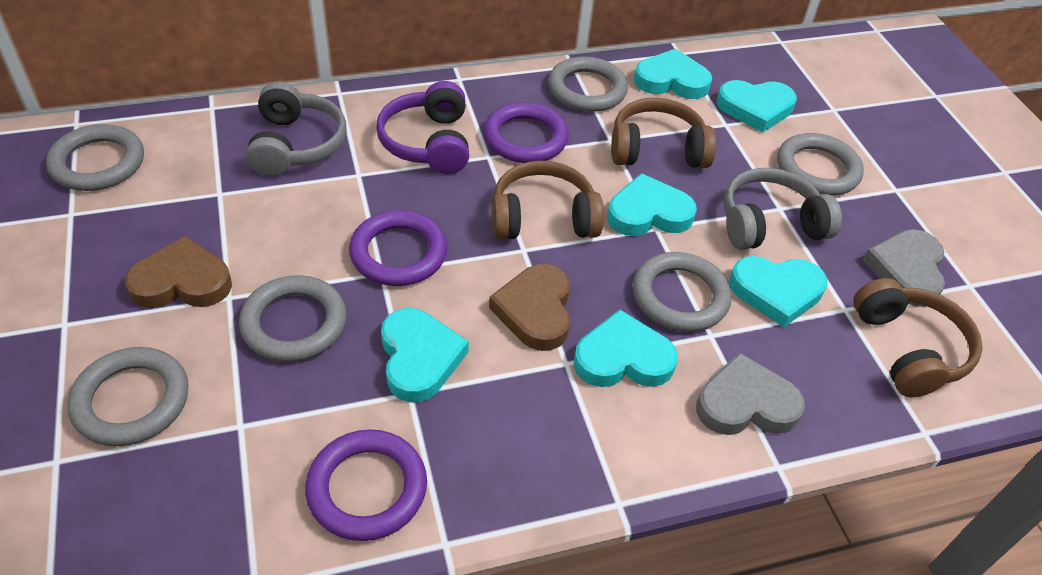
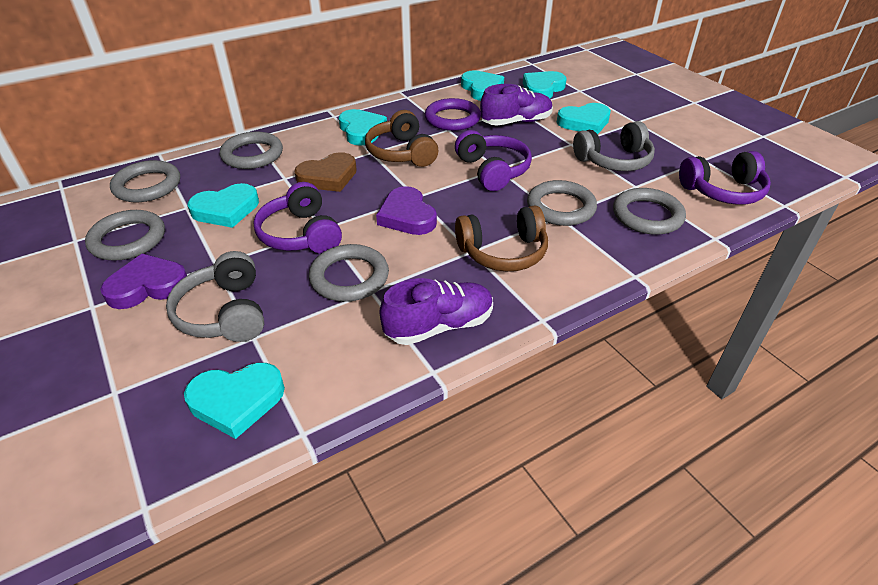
brown headphones: [492,160,604,240] [611,98,716,168] [853,278,983,397] = 3 -> [365,110,438,167] [455,206,548,272] = 2
brown heart: [125,236,232,308] [489,264,570,351] = 2 -> [294,152,357,192] = 1
grey heart: [696,352,805,435] [863,229,945,307] = 2 -> none = 0
purple headphones: [376,81,469,174] = 1 -> [253,182,342,254] [455,130,532,191] [679,151,771,205] = 3
purple heart: none = 0 -> [100,254,187,309] [376,186,437,235] = 2
purple ring: [305,429,427,541] [349,210,447,286] [484,102,569,163] = 3 -> [425,98,481,131] = 1
purple shoe: none = 0 -> [379,278,493,345] [480,84,553,126] = 2

